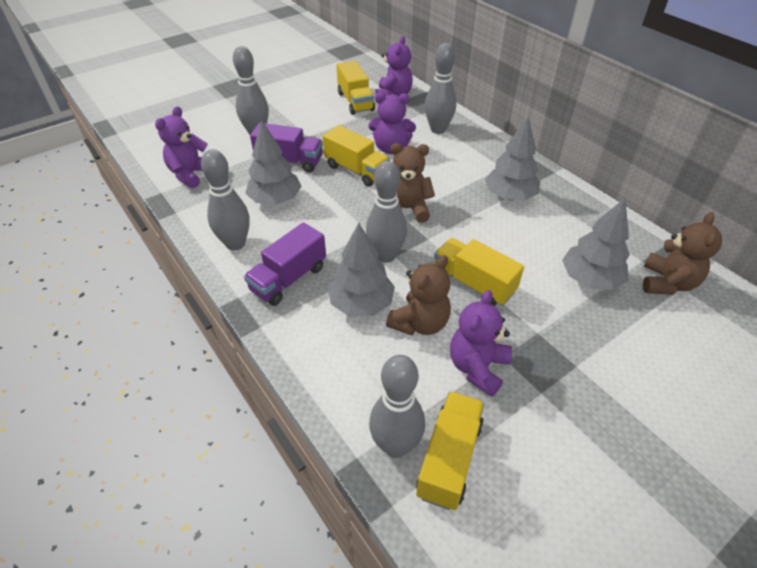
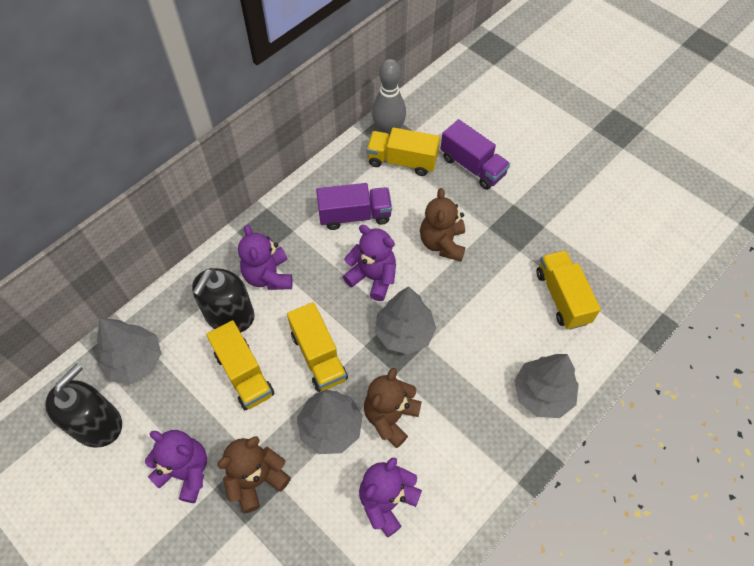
black soap dispenser: none = 0 -> [45,364,122,448] [192,268,255,333] = 2
grey bowling pin: [201,149,250,251] [233,46,269,135] [366,161,407,263] [369,355,425,458] [425,43,456,134] = 5 -> [372,59,406,135] = 1

